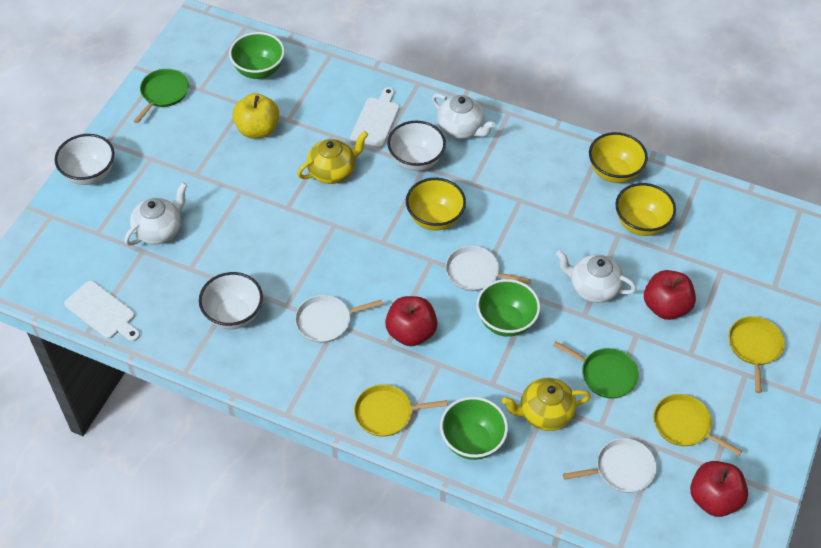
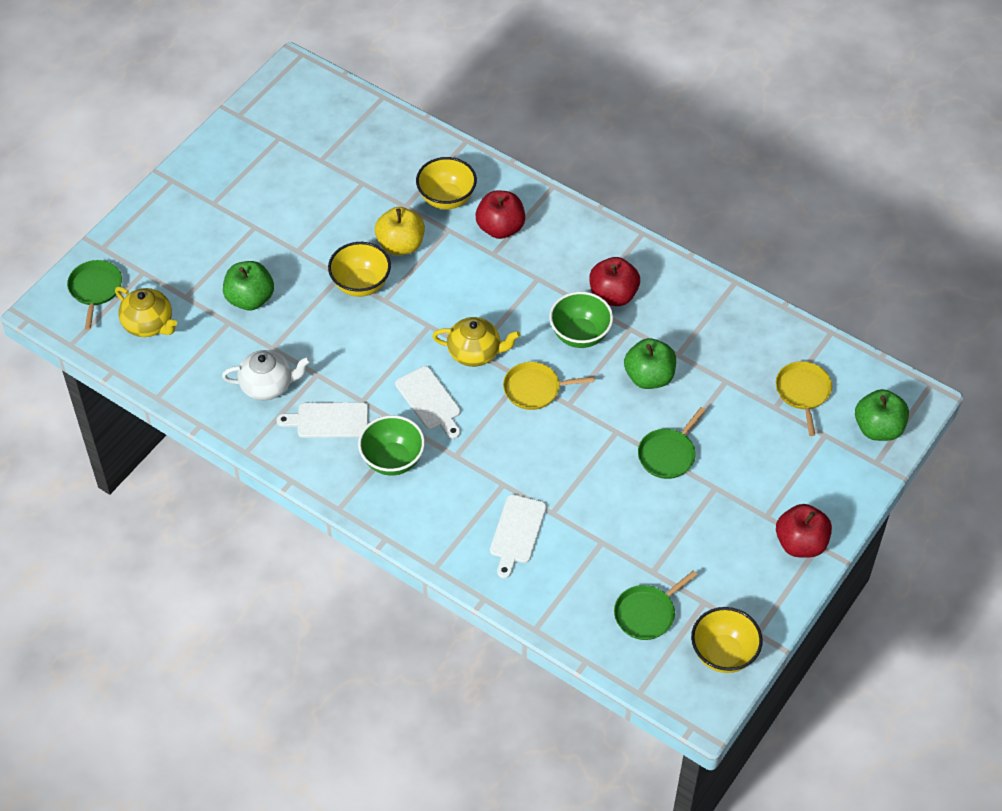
green apple: none = 0 -> [223,261,274,310] [624,338,676,389] [855,389,909,441] = 3
green bowl: [229,32,285,79] [440,397,508,460] [476,279,540,337] = 3 -> [358,415,425,475] [549,291,613,348] = 2
green pan: [134,69,189,123] [553,341,639,399] = 2 -> [67,260,122,330] [614,571,697,640] [638,407,706,479] = 3
white bowl: [55,134,114,185] [199,272,263,329] [387,121,446,171] = 3 -> none = 0
white cutting board: [64,280,140,341] [350,87,400,148] = 2 -> [277,402,368,438] [395,366,461,439] [490,494,547,578] = 3
white pan: [295,295,383,343] [445,246,531,291] [563,438,657,493] = 3 -> none = 0
white teapot: [125,183,188,246] [432,94,496,139] [556,250,637,303] = 3 -> [222,350,311,400] = 1
yellow pan: [354,385,448,437] [653,394,742,455] [728,316,785,393] = 3 -> [503,362,594,410] [776,361,832,436] = 2

